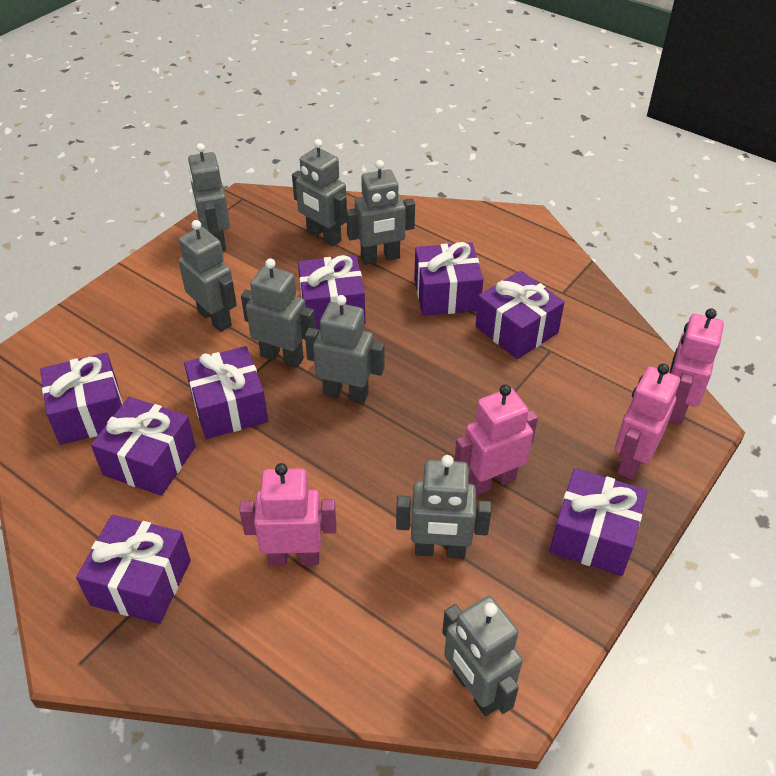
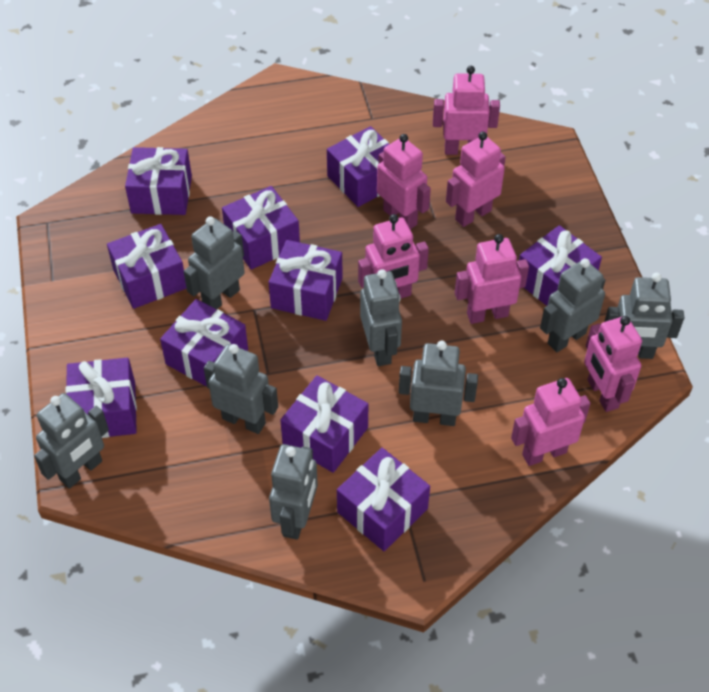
pink robot: [239,463,337,566] [454,384,538,496] [615,364,680,480] [669,308,724,424] = 4 -> [358,214,429,298] [377,134,431,229] [433,66,500,155] [446,132,506,227] [455,234,529,324] [511,378,590,466] [584,316,642,412] = 7
purple gift: [40,352,123,445] [76,515,191,624] [91,397,196,496] [184,346,268,439] [298,255,365,330] [414,242,483,316] [475,271,564,359] [550,468,647,576] = 8 -> [66,358,137,438] [107,224,187,309] [125,147,192,215] [160,299,248,387] [222,186,300,270] [269,240,343,321] [280,375,368,473] [327,126,389,207] [337,448,430,551] [519,225,602,306] = 10

